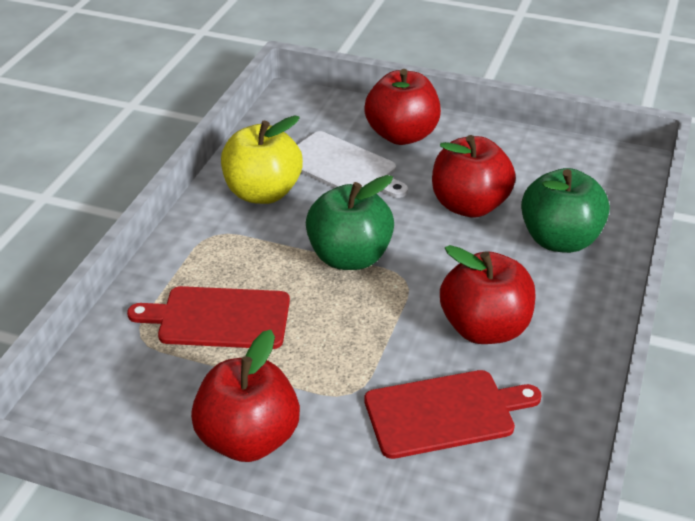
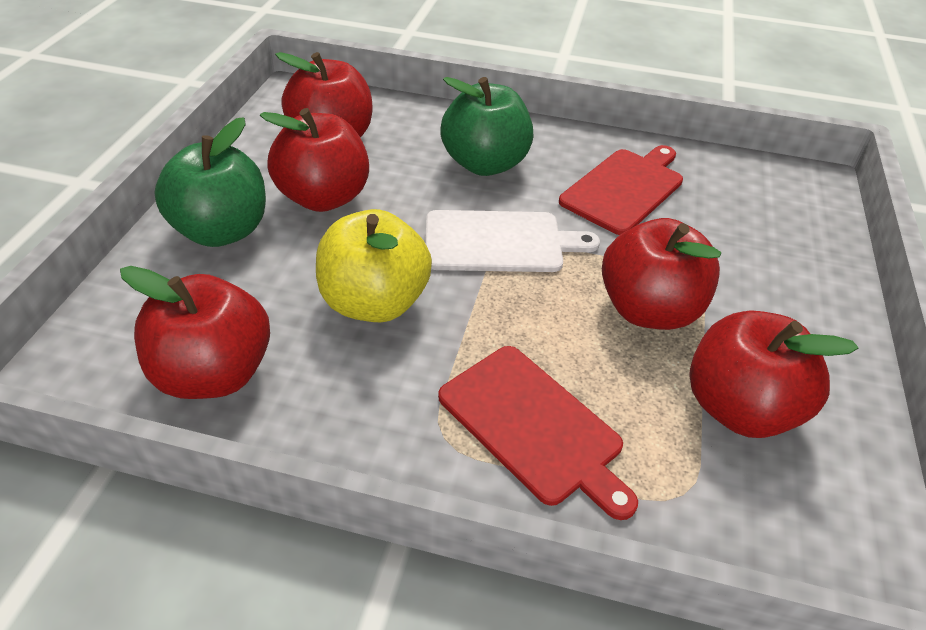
red apple: [191,330,300,462] [364,69,441,145] [432,135,516,218] [440,245,535,344] = 4 -> [120,266,270,399] [260,108,369,212] [275,52,372,138] [602,218,721,330] [689,310,858,438] = 5

